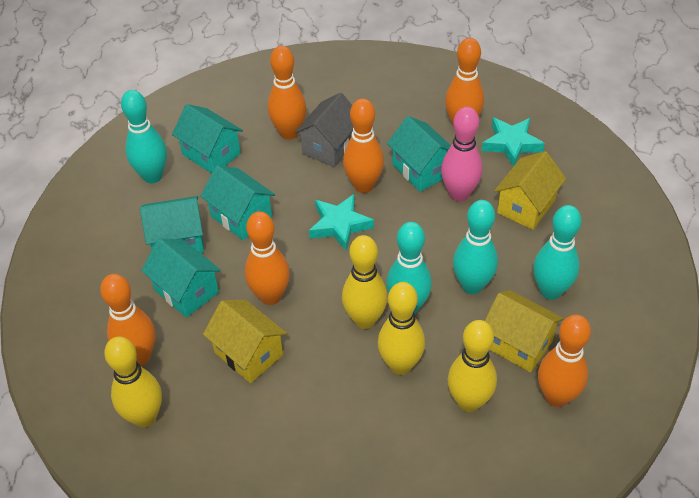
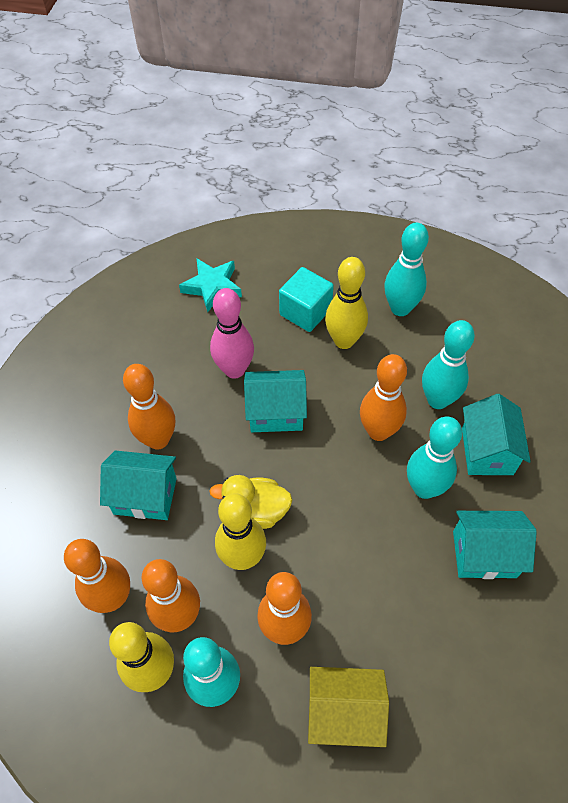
grey house: [295,93,353,167] = 1 -> none = 0
orange bowling pin: [100,274,155,366] [245,211,290,305] [268,46,306,140] [343,99,384,193] [445,38,484,127] [538,315,591,407] = 6 -> [64,539,130,613] [123,364,175,450] [142,559,200,632] [257,572,312,645] [360,354,407,441] = 5
turquoise cube: none = 0 -> [279,267,334,332] = 1
turquoise house: [140,196,204,253] [141,238,221,318] [172,104,243,173] [200,165,275,240] [387,116,451,192] = 5 -> [100,451,177,520] [244,370,307,432] [453,511,537,579] [462,394,531,475] = 4
turquoise star: [309,194,374,251] [482,118,545,167] = 2 -> [179,259,242,312] = 1
yellow bowling pin: [104,337,162,427] [342,235,388,329] [378,282,425,375] [448,320,497,412] = 4 -> [109,622,174,692] [215,493,266,570] [325,257,368,349] = 3
yellow duck: none = 0 -> [209,475,293,529] = 1
yellow house: [203,300,287,383] [485,290,563,372] [494,151,566,230] = 3 -> [308,667,389,747] = 1

